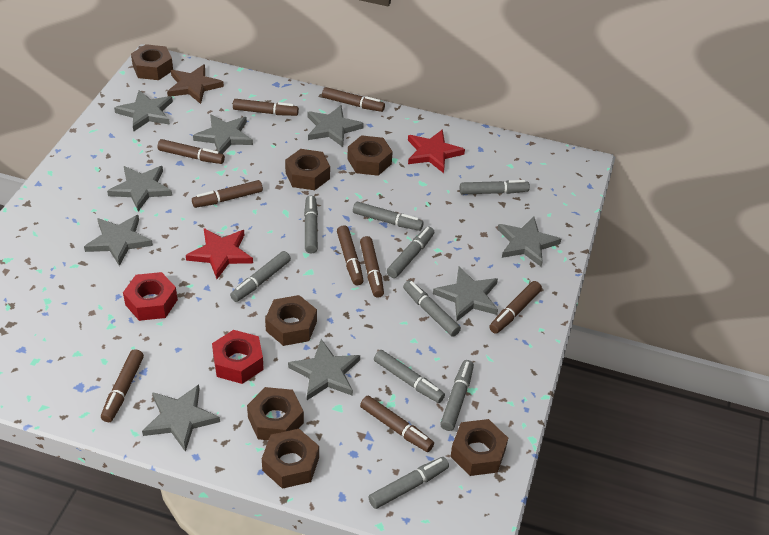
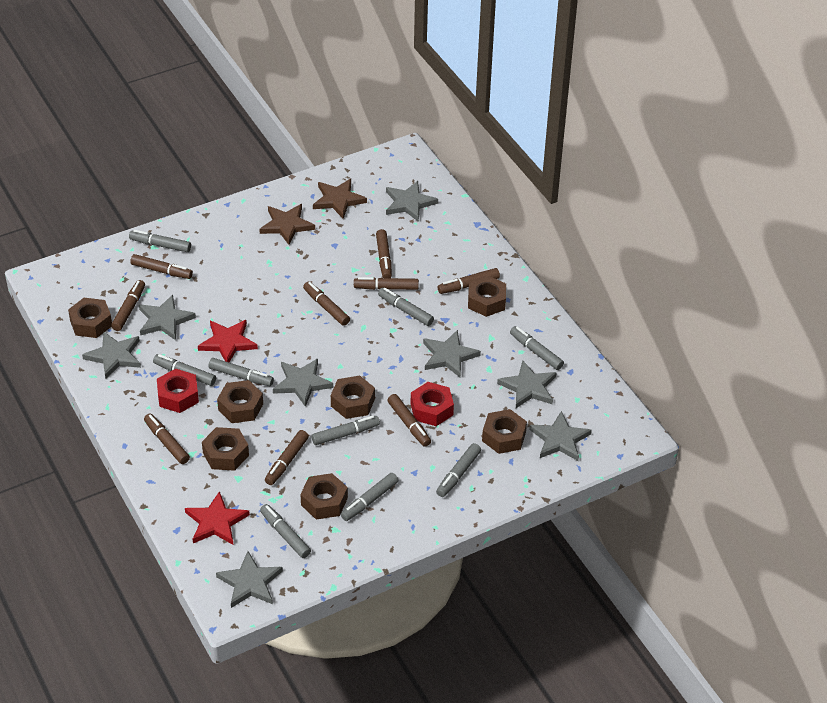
brown star: [167,64,224,104] = 1 -> [259,204,315,245] [313,178,367,219] = 2
grey star: [84,215,153,266] [107,166,172,211] [114,90,173,132] [142,384,220,452] [193,114,253,154] [288,339,360,400] [308,105,364,147] [433,267,498,321] [498,217,561,267] = 9 -> [82,332,141,378] [139,294,196,340] [216,551,283,608] [273,359,333,407] [386,181,438,222] [423,330,481,378] [497,360,557,408] [529,411,592,461] = 8

